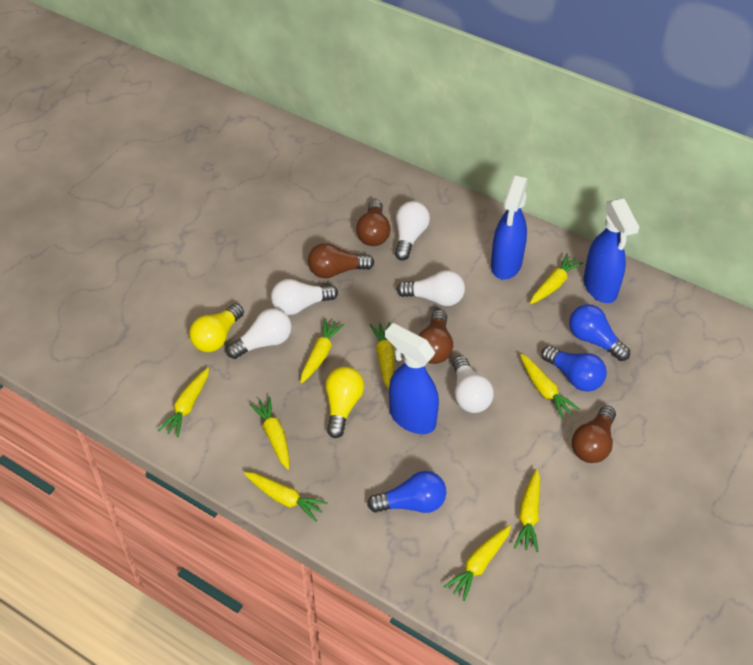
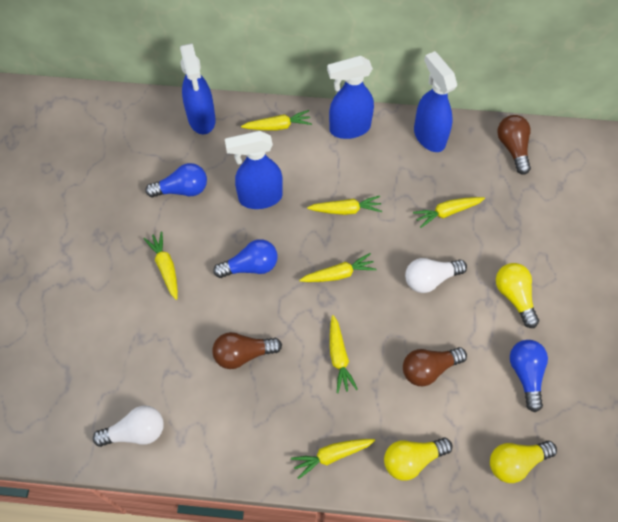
blue spray bottle: [385,323,439,434] [491,176,528,280] [583,198,639,303] = 3 -> [180,43,216,134] [225,131,283,209] [327,56,374,139] [414,51,457,152] = 4
brown light bulb: [308,243,374,278] [356,199,391,246] [419,310,453,364] [572,405,616,463] = 4 -> [212,332,282,369] [403,347,467,386] [497,115,531,175] = 3
white light bulb: [226,308,292,359] [271,279,338,315] [395,201,430,261] [397,270,465,306] [452,356,494,413] = 5 -> [93,406,163,447] [405,258,467,293] = 2
yellow carrot: [158,368,209,438] [244,472,328,522] [249,397,289,470] [300,318,344,384] [369,322,395,390] [444,525,511,601] [514,469,540,552] [520,354,579,419] [530,253,584,304] = 9 -> [144,232,178,300] [241,110,312,131] [291,439,375,479] [299,253,377,282] [307,196,382,215] [330,315,358,393] [413,197,485,228] = 7
yellow light bulb: [189,303,244,352] [326,367,364,438] = 2 -> [384,438,452,481] [490,441,557,483] [496,263,539,328] = 3

